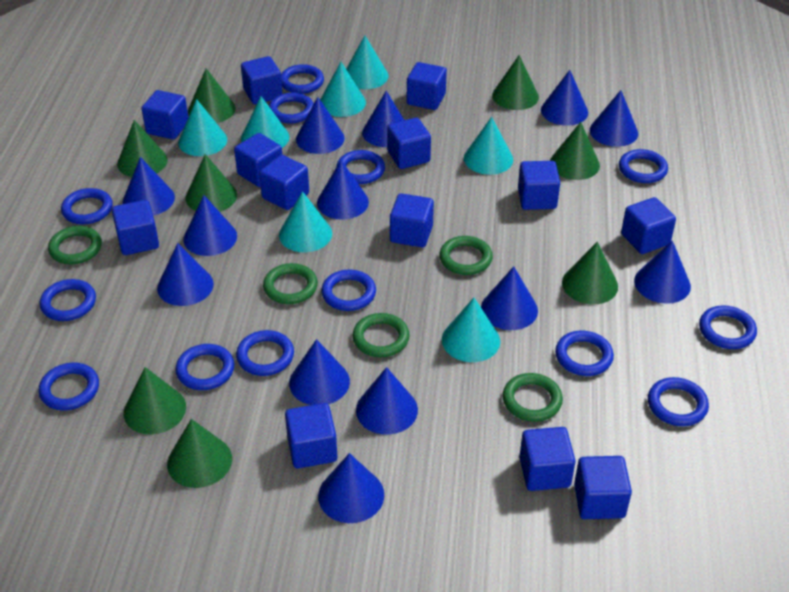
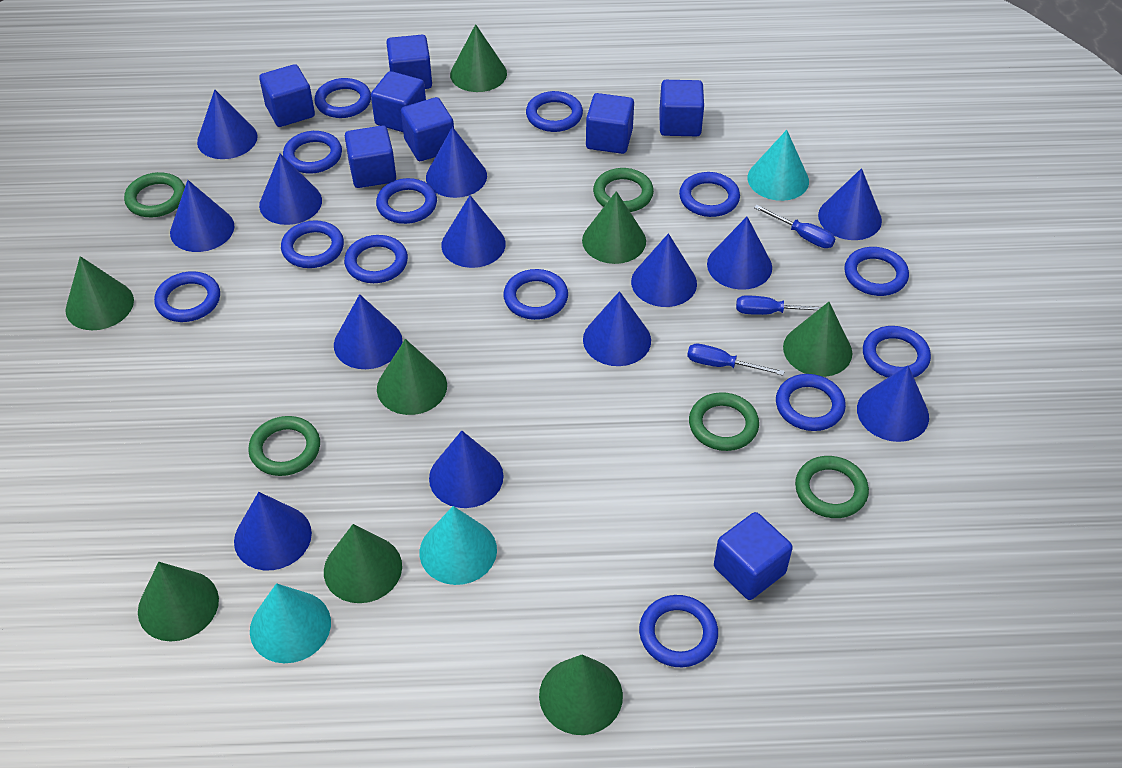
blue cube: [112,200,159,255] [142,90,188,139] [234,133,282,187] [241,56,282,104] [259,155,309,210] [285,403,337,468] [387,118,431,169] [390,193,434,247] [407,62,447,110] [518,161,560,210] [519,427,576,491] [574,456,632,519] [621,197,676,254] = 13 -> [259,64,315,127] [345,125,396,188] [371,71,426,132] [386,35,432,89] [401,97,454,161] [586,93,634,154] [659,80,704,136] [714,512,793,600] = 8
blue screwdriver: none = 0 -> [687,344,785,376] [736,295,821,315] [754,205,835,248] = 3
turquoise cone: [178,99,227,156] [241,96,289,148] [279,191,332,252] [320,62,366,117] [346,35,389,89] [442,298,500,362] [464,117,513,175] = 7 -> [250,583,331,663] [420,506,497,585] [748,130,809,201] = 3

